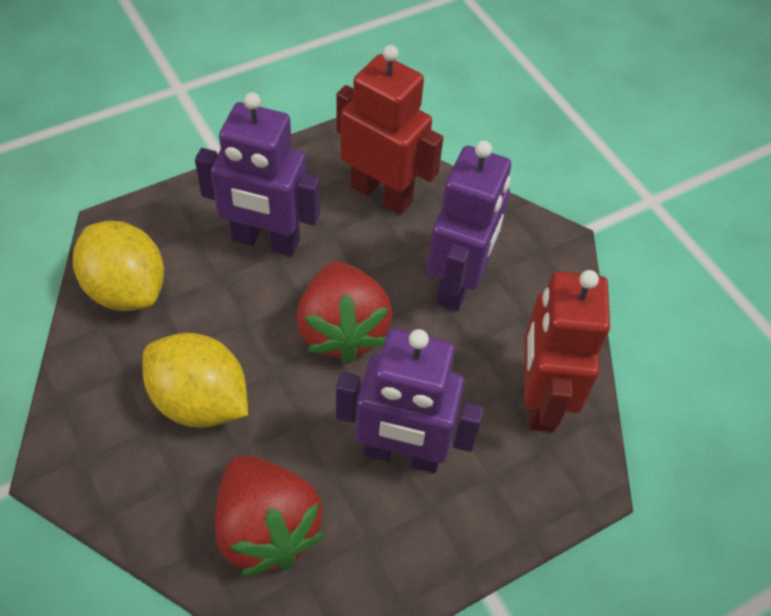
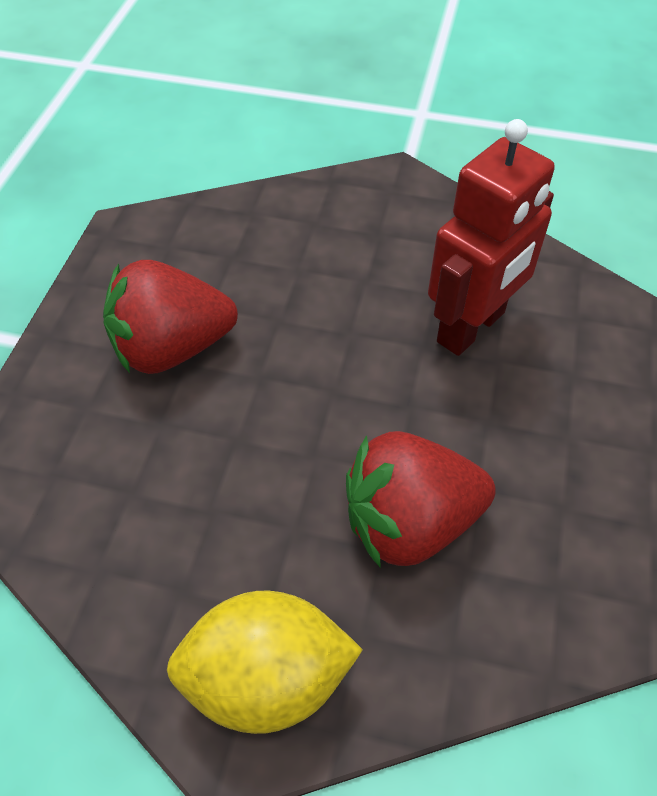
purple robot: [195,92,320,256] [336,329,484,473] [427,141,511,311] = 3 -> none = 0
red robot: [336,45,443,214] [524,270,610,432] = 2 -> [428,119,555,356] = 1
yellow lemon: [73,221,164,311] [143,333,248,428] = 2 -> [167,591,363,734] = 1

